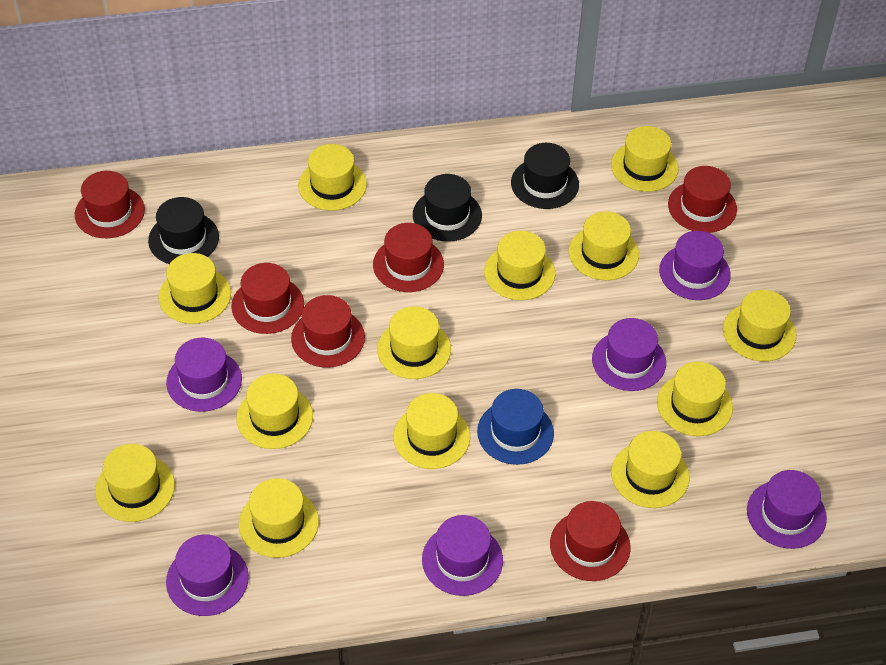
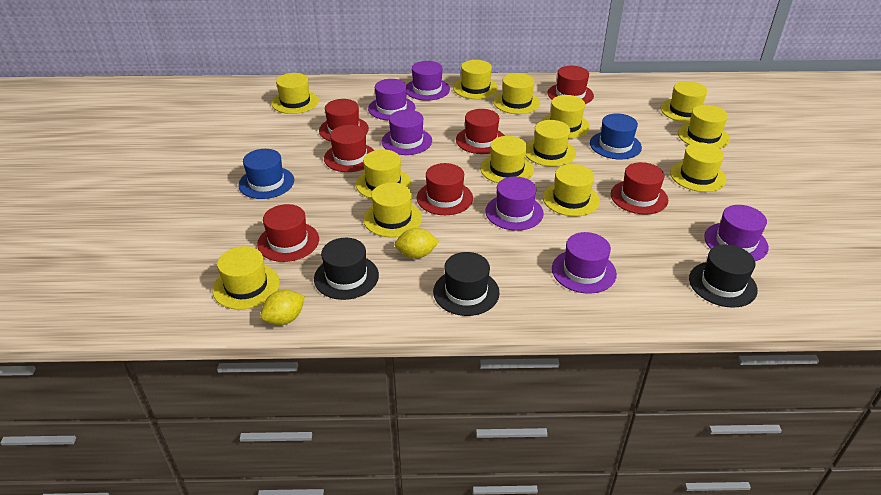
blue hat: [477,389,554,465] = 1 -> [238,149,294,199] [590,113,642,160] = 2
red hat: [75,171,145,238] [231,263,304,334] [291,295,365,368] [373,223,444,292] [550,501,631,581] [668,166,737,233] = 6 -> [257,204,319,262] [319,99,369,142] [324,125,374,172] [417,163,473,215] [456,109,505,154] [548,66,594,104] [611,162,668,215] = 7
yellow lemon: none = 0 -> [260,290,305,325] [395,228,439,258] = 2

